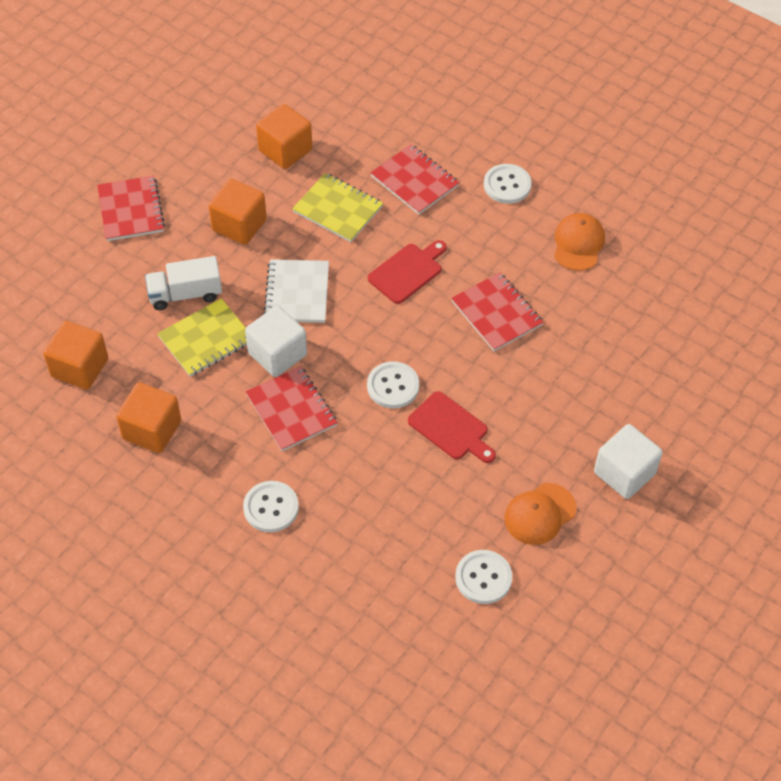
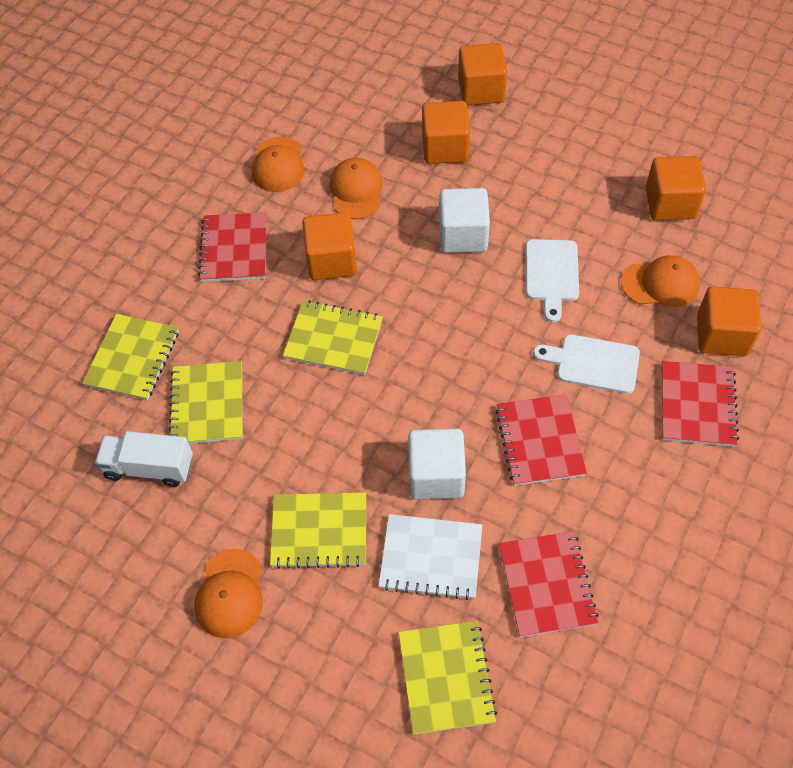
orange cap: [504,483,576,545] [554,213,605,271] = 2 -> [194,549,262,638] [252,136,305,192] [329,158,383,219] [621,255,700,307] = 4
orange cube: [43,321,108,390] [116,382,181,453] [209,179,267,245] [256,104,312,169] = 4 -> [302,212,357,280] [422,101,470,164] [458,43,507,106] [646,156,706,220] [697,286,761,356] = 5
red cutting board: [368,240,447,304] [408,391,496,463] = 2 -> none = 0
white button: [243,481,299,532] [367,361,419,408] [455,550,512,604] [484,164,532,204] = 4 -> none = 0
white cutting board: none = 0 -> [526,239,579,322] [533,334,640,394] = 2
yellow notebook: [157,298,247,377] [292,173,383,242] = 2 -> [82,314,179,400] [169,361,243,444] [270,492,366,569] [283,300,383,375] [399,621,497,735] = 5

